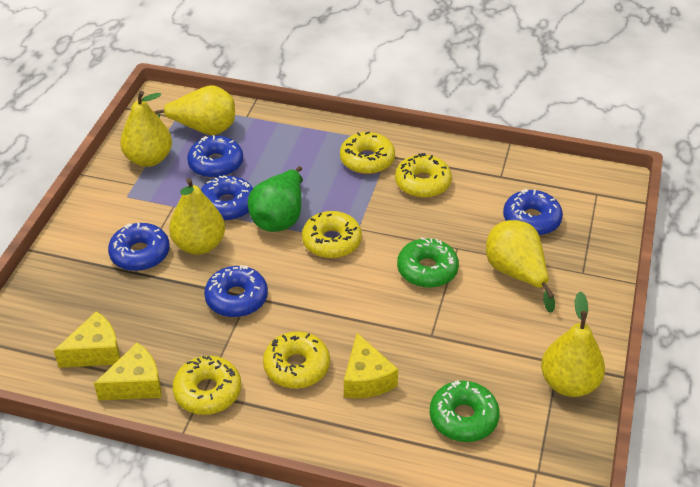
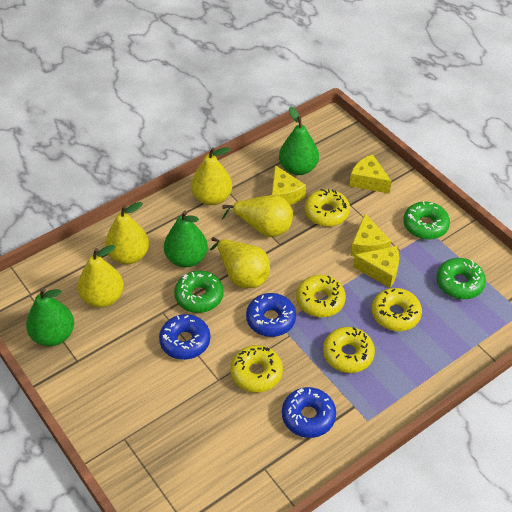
blue donut: [108,222,170,271] [187,135,243,178] [201,175,253,221] [204,265,268,317] [503,189,563,236] = 5 -> [159,314,210,360] [246,293,296,337] [282,387,336,438] = 3
green donut: [397,238,459,288] [430,380,500,442] = 2 -> [174,271,224,313] [403,201,450,240] [436,258,486,299] = 3
green pear: [248,166,303,232] = 1 -> [26,288,74,346] [164,211,208,268] [279,107,319,175] = 3
yellow cheese: [54,311,120,368] [94,343,161,400] [344,333,398,398] = 3 -> [272,165,306,205] [350,154,392,194] [351,213,391,257] [353,246,399,288] = 4

